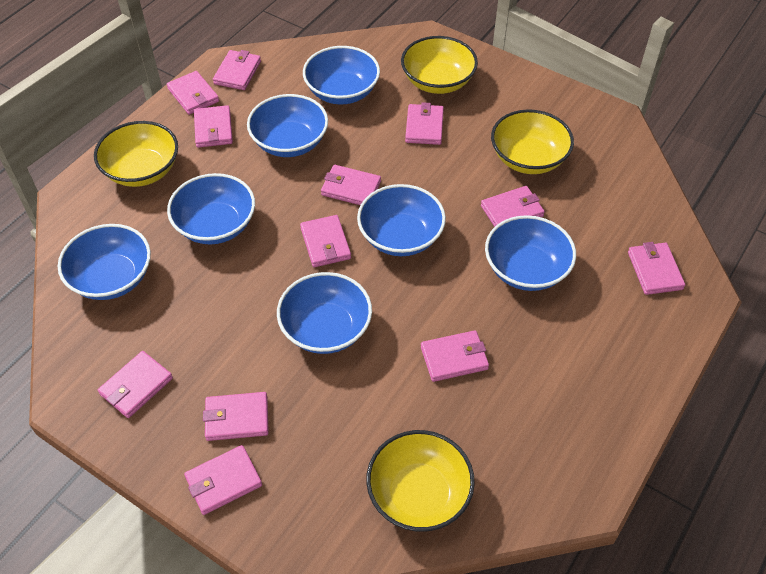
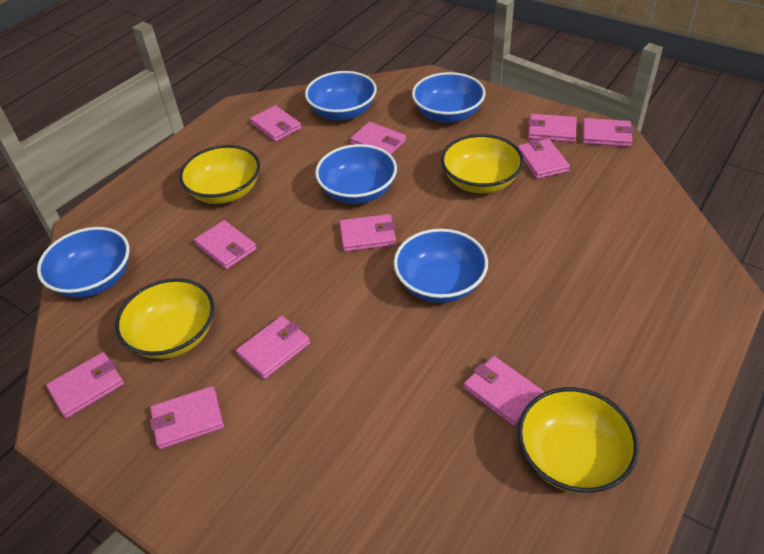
blue bowl: [58,224,151,300] [167,173,255,245] [247,94,328,157] [277,272,372,354] [303,46,380,104] [357,184,446,256] [485,215,576,291] = 7 -> [37,227,130,298] [305,71,377,121] [315,144,397,204] [394,229,488,303] [412,72,485,123] = 5
pink wallet: [98,351,173,418] [167,71,219,115] [184,445,262,515] [194,105,233,148] [203,392,269,441] [213,50,261,90] [300,215,351,267] [321,165,381,205] [405,102,444,145] [421,330,489,382] [481,186,545,227] [628,242,685,295] = 12 -> [46,352,124,419] [150,386,224,449] [194,220,257,269] [236,316,310,379] [250,105,301,142] [339,214,396,252] [350,122,406,155] [464,356,544,426] [517,138,570,179] [528,114,577,142] [582,118,634,147] = 11

